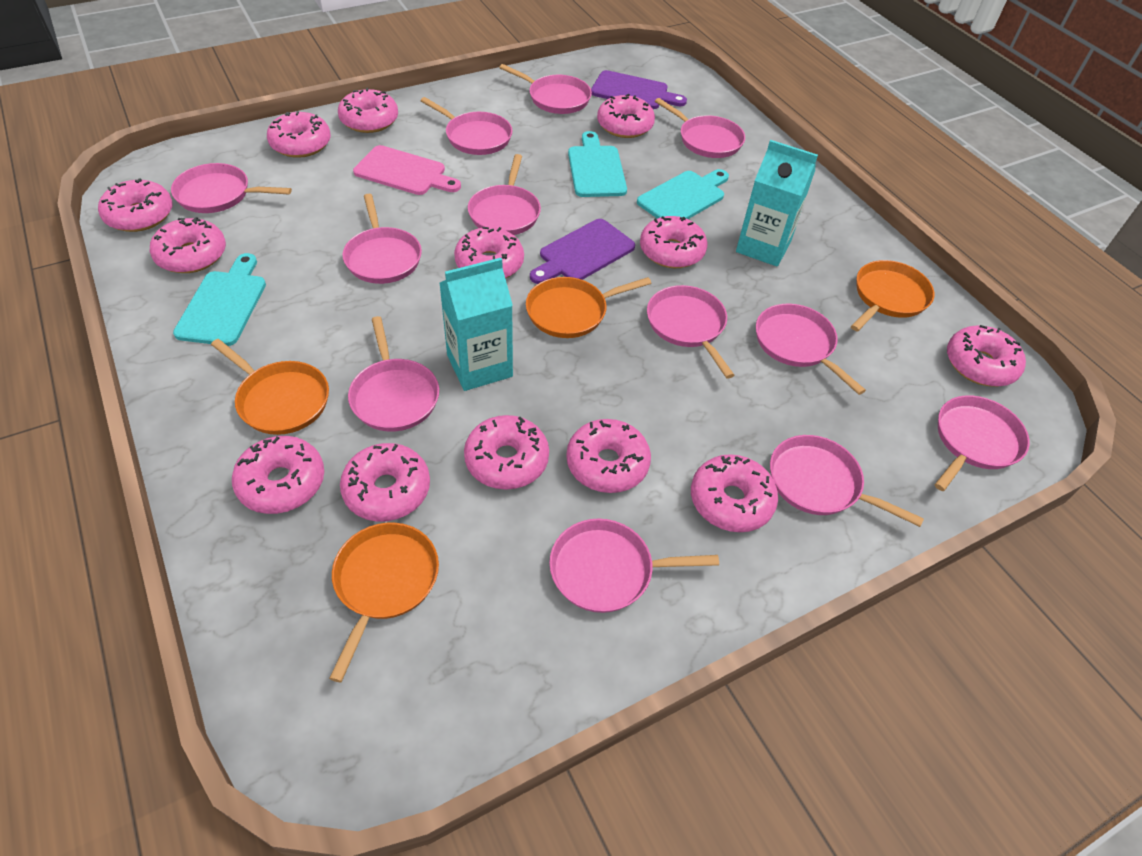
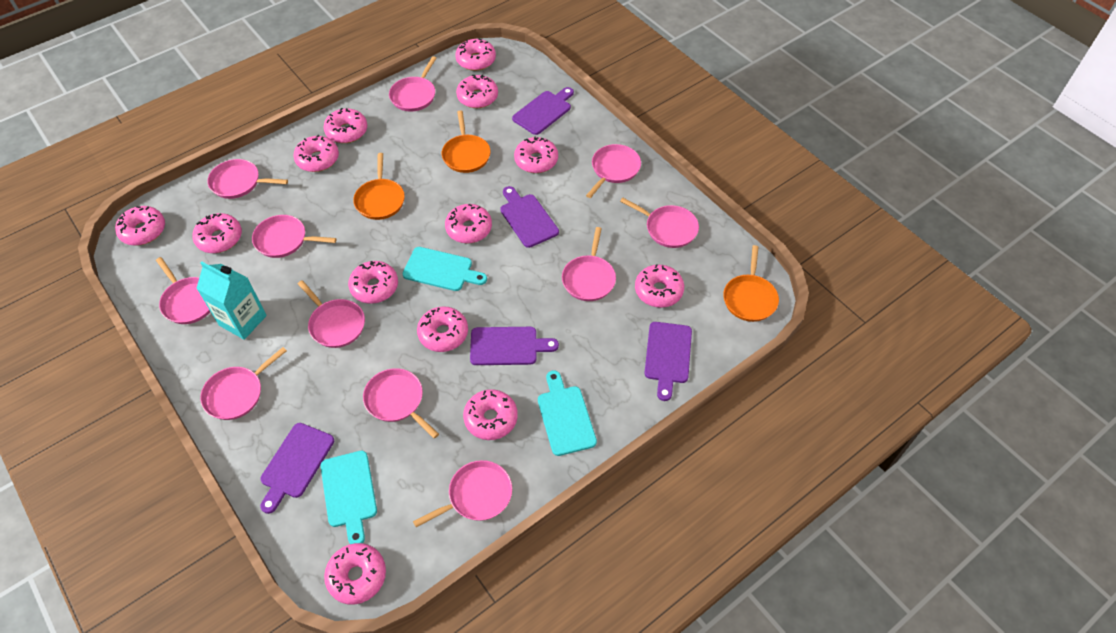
orange pan: [211,339,329,435] [329,523,439,682] [526,277,651,338] [851,260,934,332] = 4 -> [353,153,405,220] [442,111,491,173] [723,245,779,322] = 3
pink cutting board: [353,145,461,195] = 1 -> none = 0
pink pan: [171,163,292,213] [343,194,422,284] [348,316,439,432] [420,97,512,155] [468,154,541,235] [499,64,592,114] [549,519,719,613] [647,285,734,379] [655,98,745,158] [756,304,866,395] [770,435,924,527] [935,395,1030,491] = 12 -> [156,257,210,324] [200,347,287,420] [207,159,288,199] [252,215,337,258] [298,280,365,348] [363,368,439,439] [389,56,436,112] [413,460,512,527] [562,227,616,301] [586,144,641,198] [620,198,699,248] = 11
purple cutting board: [530,219,635,284] [591,70,687,109] = 2 -> [260,423,334,514] [470,327,559,365] [500,186,559,248] [512,87,574,135] [644,322,692,401] = 5
turquoise carton: [439,258,513,391] [736,140,818,267] = 2 -> [196,262,267,340] = 1

